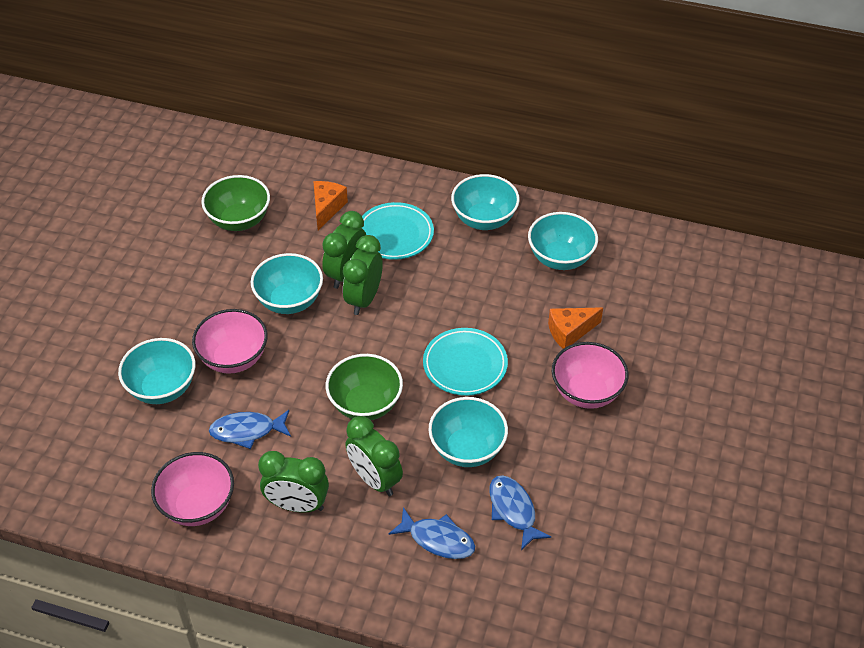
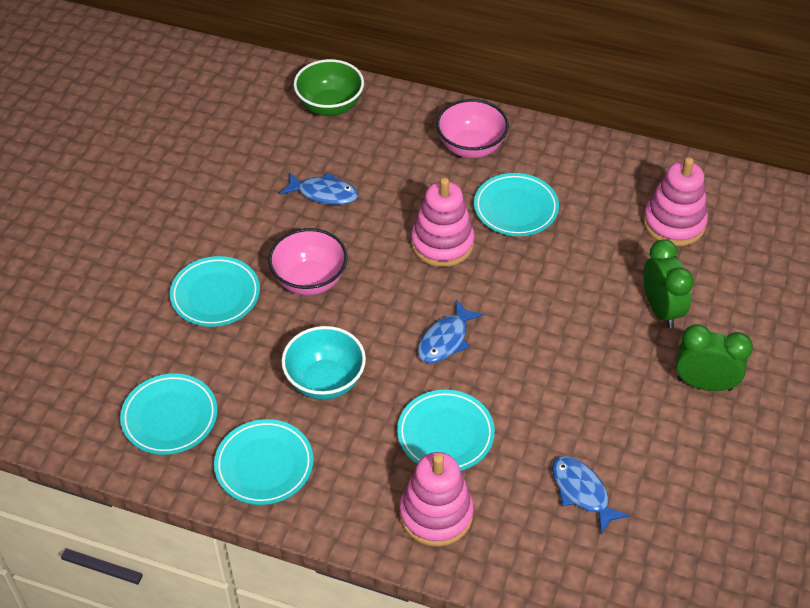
green bowl: [201,175,270,231] [326,354,403,420] = 2 -> [294,59,364,116] = 1
green clock: [258,451,329,513] [322,211,366,289] [343,235,383,315] [345,416,403,496] = 4 -> [643,239,694,329] [676,324,753,391] = 2
orange cheese: [313,181,348,230] [548,307,603,349] = 2 -> none = 0
pink bowl: [151,452,234,526] [192,309,268,374] [552,342,629,409] = 3 -> [268,228,347,295] [436,99,509,158] = 2
pink stacking toy: none = 0 -> [399,452,474,547] [411,177,474,267] [643,157,708,246] = 3
turquoise bowl: [118,338,195,404] [251,253,323,314] [428,397,508,467] [451,174,520,230] [528,212,598,270] = 5 -> [282,326,366,400] = 1
turquoise plate: [362,202,434,260] [423,328,508,396] = 2 -> [120,373,218,455] [170,256,260,327] [214,419,314,505] [397,390,495,471] [474,173,559,236] = 5

